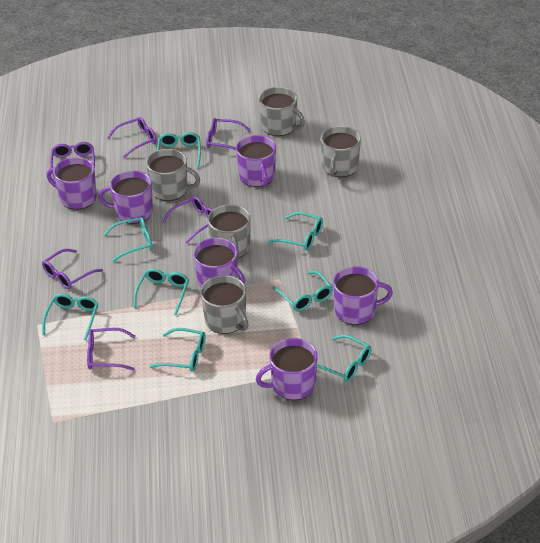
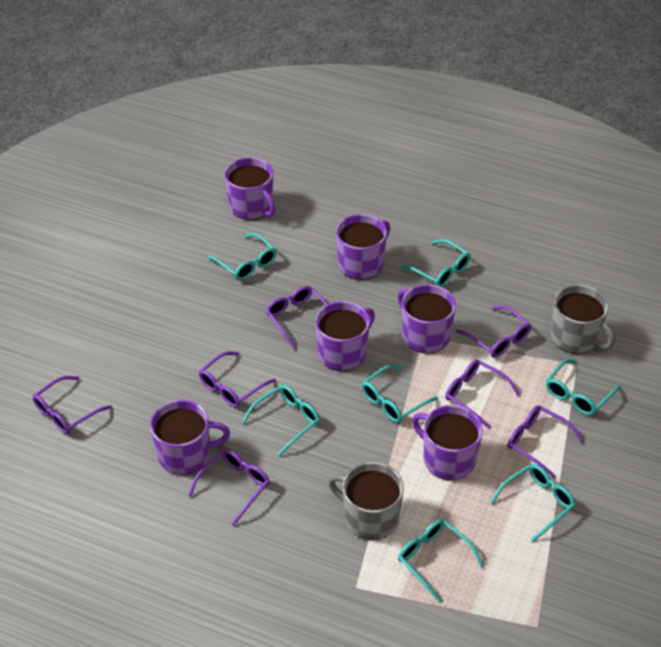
grey mug: [146,149,200,201] [200,275,249,334] [208,204,251,260] [259,87,305,136] [321,126,361,177] = 5 -> [328,462,404,540] [551,285,615,354] = 2
purple glasses: [42,249,103,289] [50,142,95,180] [87,328,136,370] [107,117,157,158] [162,196,213,244] [206,118,251,150] = 6 -> [33,376,112,434] [188,449,270,526] [199,351,276,407] [266,286,328,349] [445,360,520,429] [456,306,531,358] [507,406,584,478] = 7
turquoise glasses: [42,294,99,341] [103,217,152,262] [134,268,189,315] [150,328,205,372] [157,132,201,167] [269,212,323,250] [272,271,333,311] [317,335,371,382] = 8 -> [208,233,277,281] [242,385,320,456] [362,365,438,423] [398,519,484,602] [400,239,471,287] [490,464,575,542] [546,359,620,415] = 7

